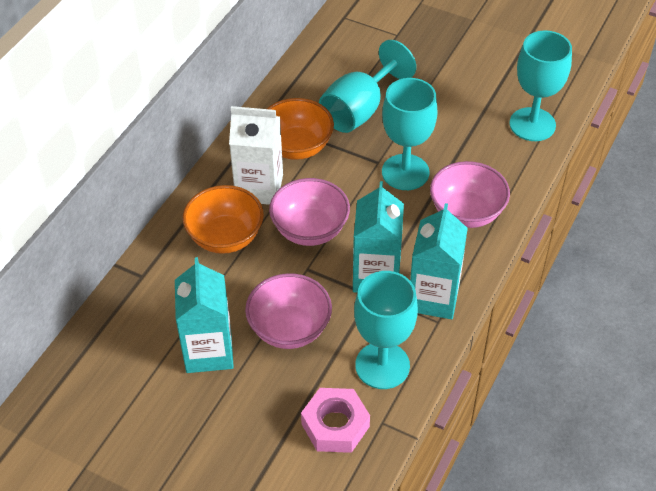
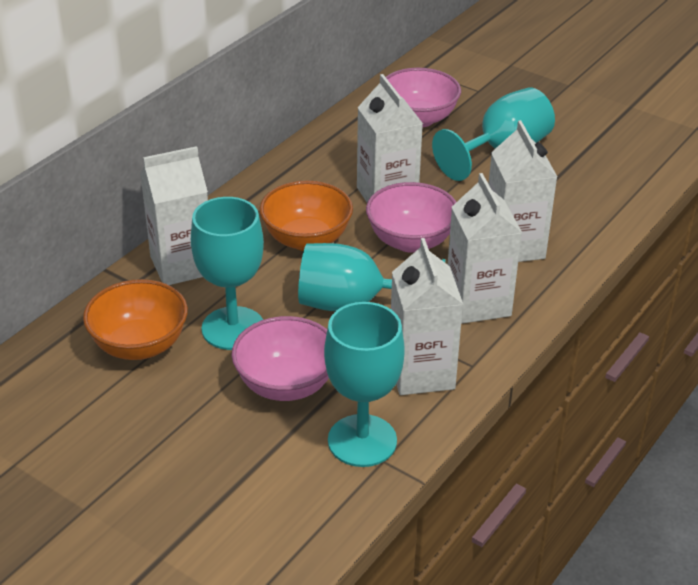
pink nut: [301,388,370,453] = 1 -> none = 0
turquoise carton: [175,257,234,373] [353,181,404,293] [410,203,468,319] = 3 -> none = 0
white carton: [229,106,283,205] = 1 -> [140,146,208,285] [357,74,423,202] [391,238,463,395] [448,173,522,324] [489,120,557,262] = 5

